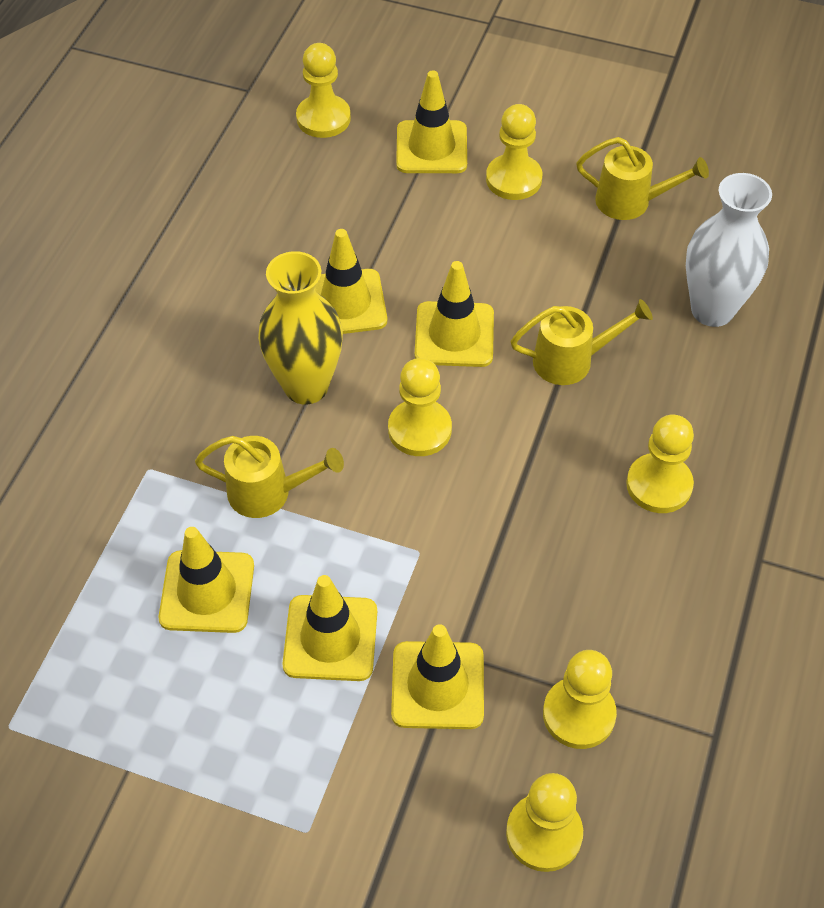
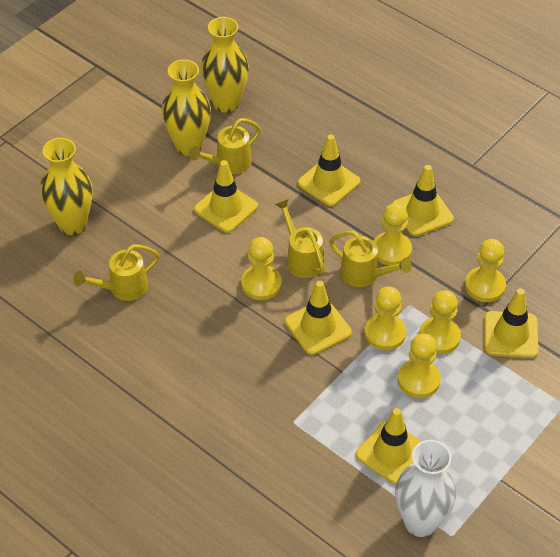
yellow vase: [258,251,343,404] = 1 -> [41,138,92,235] [162,59,211,156] [201,17,249,113] = 3
yellow watering can: [195,436,344,518] [511,299,653,385] [576,137,709,220] = 3 -> [74,244,159,301] [189,118,261,174] [275,199,325,278] [329,231,412,287] = 4

